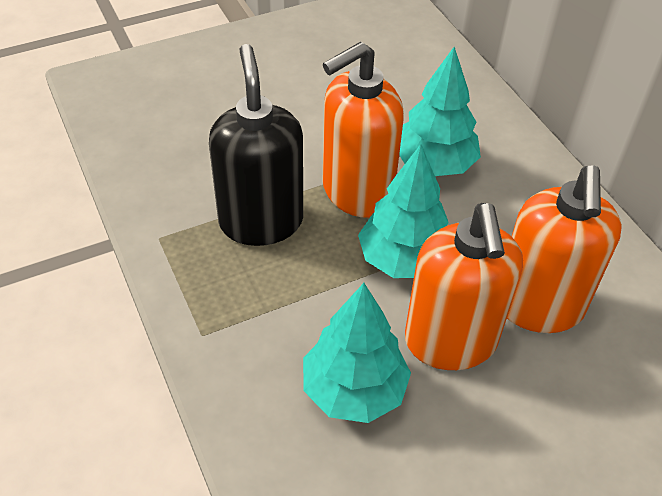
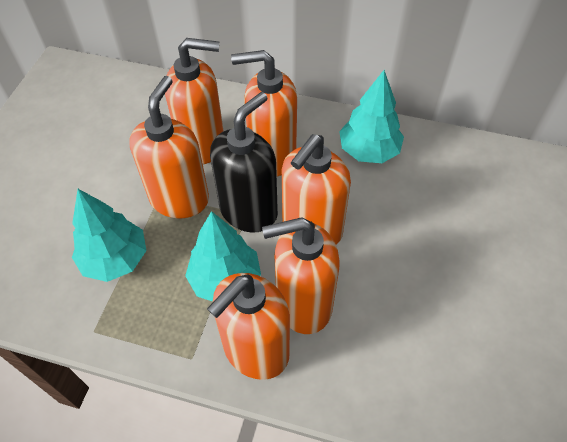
orange soap dispenser: [323,42,404,218] [405,203,523,370] [507,165,622,333] = 3 -> [129,76,209,218] [165,38,223,164] [207,273,290,380] [231,50,297,177] [262,217,340,334] [282,134,351,244] = 6

